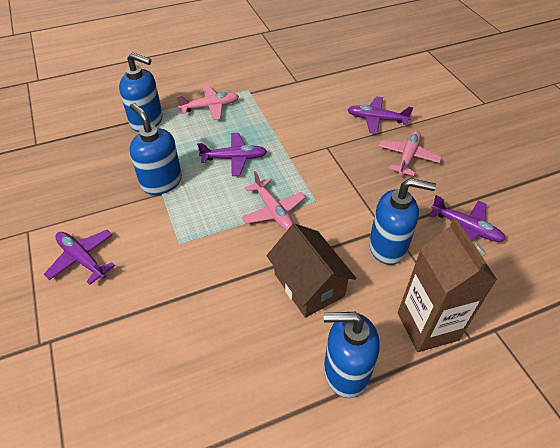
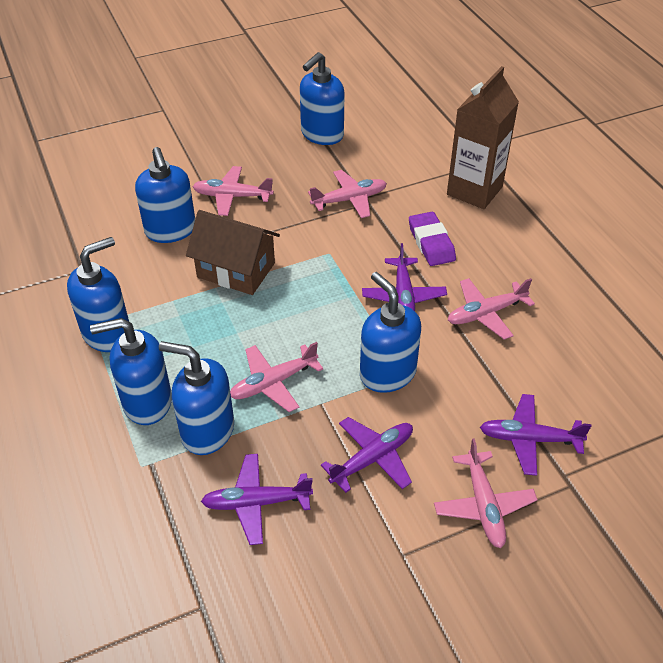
blue soap dispenser: [119,52,163,132] [130,103,182,195] [324,312,379,398] [369,178,436,265] = 4 -> [67,237,129,352] [90,318,172,425] [135,147,195,243] [159,341,234,455] [300,52,344,145] [360,272,421,393] = 6
pink plane: [176,85,239,120] [241,171,306,231] [378,131,442,176] = 3 -> [192,166,274,216] [230,342,323,412] [308,170,387,218] [434,438,538,548] [448,278,535,340] = 5
purple eraser: none = 0 -> [409,212,456,266] = 1

